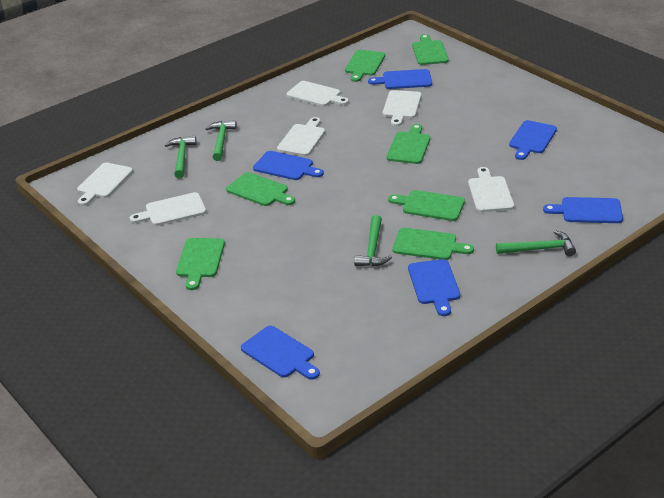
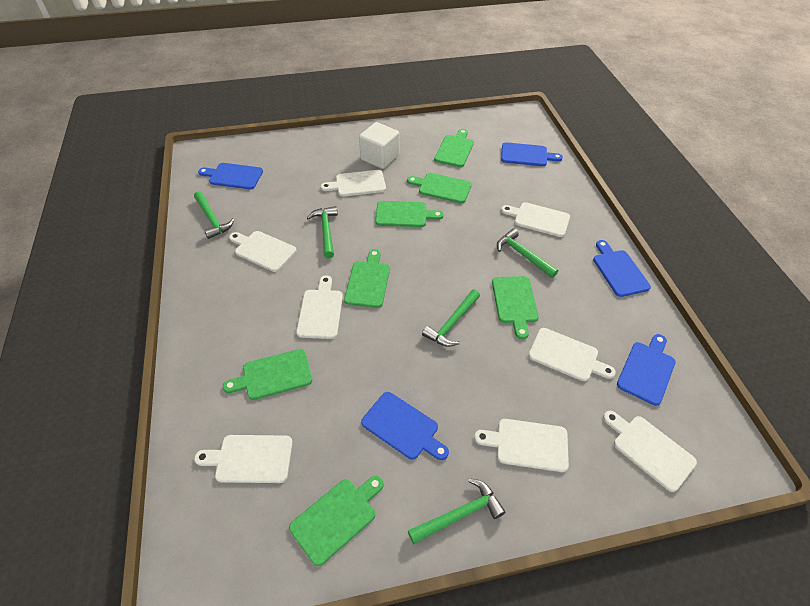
blue cutting board: [241,326,320,380] [253,151,324,180] [368,69,432,89] [408,259,460,316] [509,120,557,160] [543,197,623,223] = 6 -> [198,163,263,189] [361,392,449,460] [501,142,563,166] [593,240,651,297] [617,334,676,406] = 5
green hammer: [165,136,197,178] [205,120,237,161] [354,215,392,266] [496,230,576,256] = 4 -> [194,191,234,239] [307,206,338,258] [408,478,506,544] [422,290,480,347] [497,229,558,278] = 5
white cube: none = 0 -> [359,122,399,169] = 1
white cutting board: [77,163,133,206] [130,192,206,226] [277,117,325,156] [286,81,349,106] [382,90,422,126] [468,167,514,212] = 6 -> [194,435,293,483] [229,231,296,272] [296,275,343,339] [321,170,386,197] [474,419,569,472] [501,202,570,237] [529,328,616,381] [603,411,697,492] = 8

